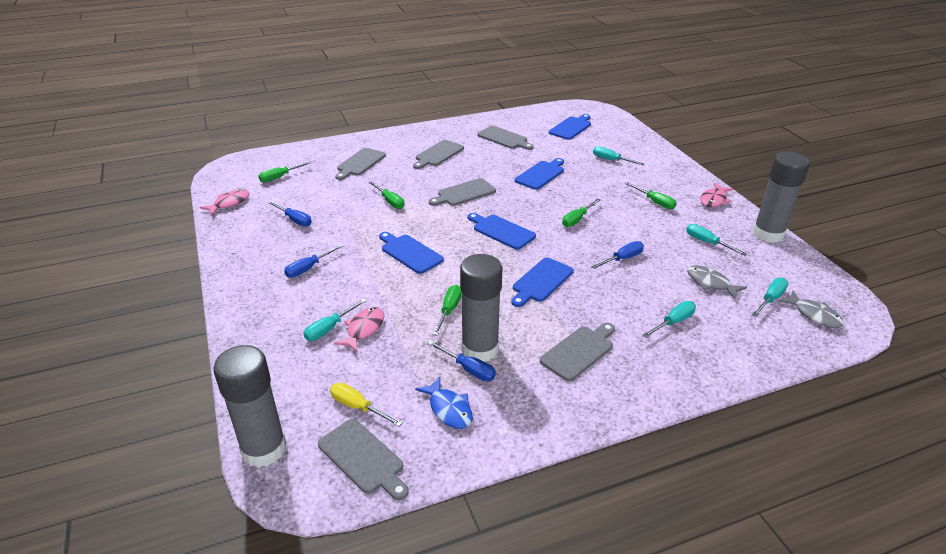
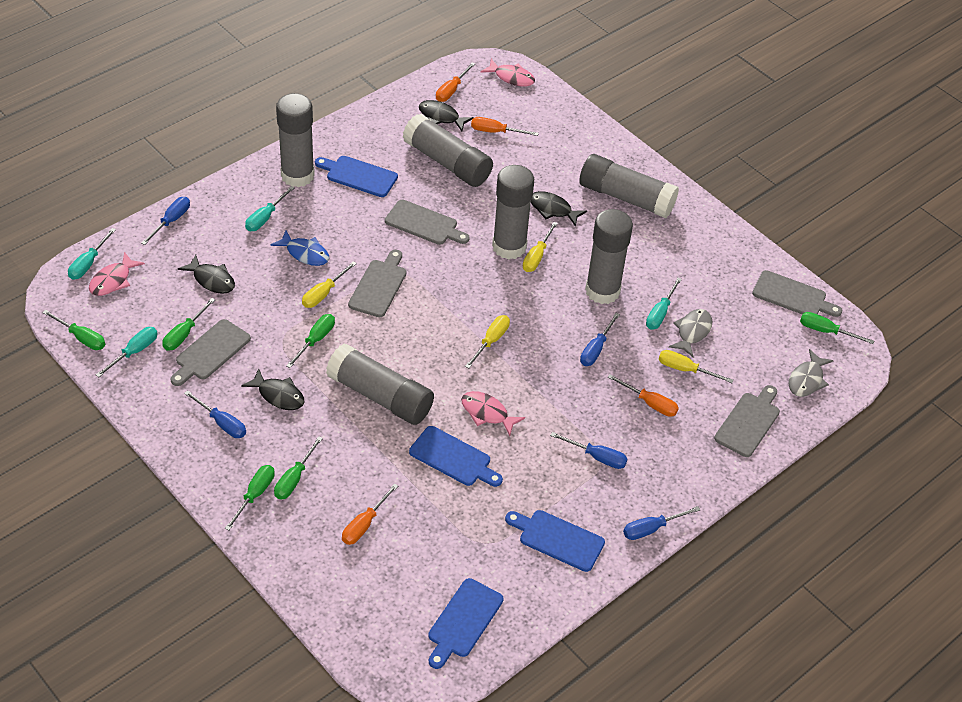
black fish: none = 0 -> [178,255,235,294] [241,368,304,410] [419,100,474,131] [531,191,587,227] = 4
blue cutting board: [379,232,444,274] [467,213,536,250] [511,258,574,307] [515,158,564,190] [549,114,591,140] = 5 -> [315,156,398,197] [409,426,503,487] [428,578,503,669] [505,510,605,572] = 4
blue screwdriver: [267,201,312,227] [284,244,343,278] [427,341,496,381] [591,241,644,269] = 4 -> [141,197,190,245] [184,390,246,438] [550,432,627,469] [580,313,620,366] [623,506,700,540] = 5
green screwdriver: [258,161,312,182] [368,181,405,209] [433,285,462,335] [562,198,601,227] [625,182,677,209] = 5 -> [42,310,105,350] [162,298,215,351] [225,465,275,531] [274,436,323,499] [286,314,335,368] [800,312,874,344] = 6
grey cutting board: [318,419,409,500] [335,148,386,180] [413,140,464,169] [429,178,496,206] [477,126,534,150] [540,323,615,381] = 6 -> [170,319,251,386] [348,250,406,317] [385,200,470,245] [714,385,780,457] [752,270,842,317] = 5
grey glue stick: [213,345,286,468] [460,254,502,362] [753,152,810,243] = 3 -> [276,93,315,187] [326,344,434,425] [402,114,493,187] [492,165,534,259] [579,154,679,218] [585,209,633,304] = 6
orange screwdriver: none = 0 -> [342,483,398,545] [436,62,475,102] [471,117,539,136] [608,374,679,417] = 4
turquoise screwdriver: [303,298,367,341] [593,146,644,165] [642,301,696,338] [686,224,747,256] [752,278,788,317] = 5 -> [68,228,116,280] [96,327,158,377] [245,186,294,231] [646,278,682,329] = 4
yellow screwdriver: [330,383,402,427] = 1 -> [302,261,357,308] [465,315,510,368] [523,222,558,272] [659,350,734,383] = 4

